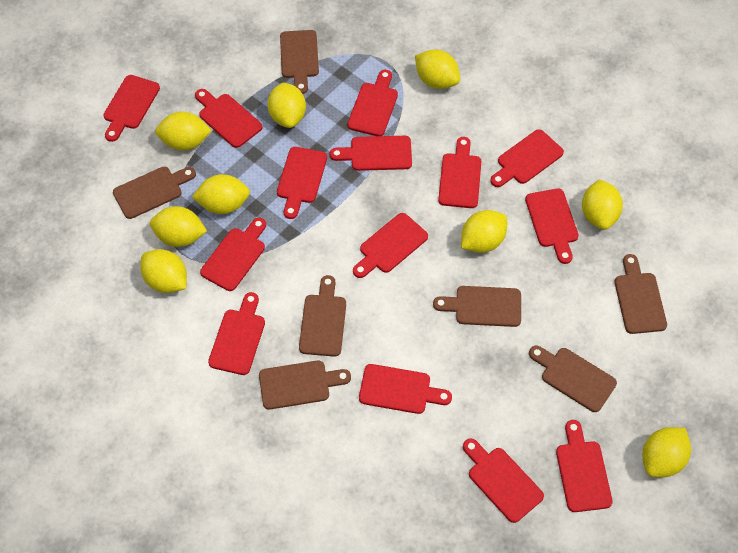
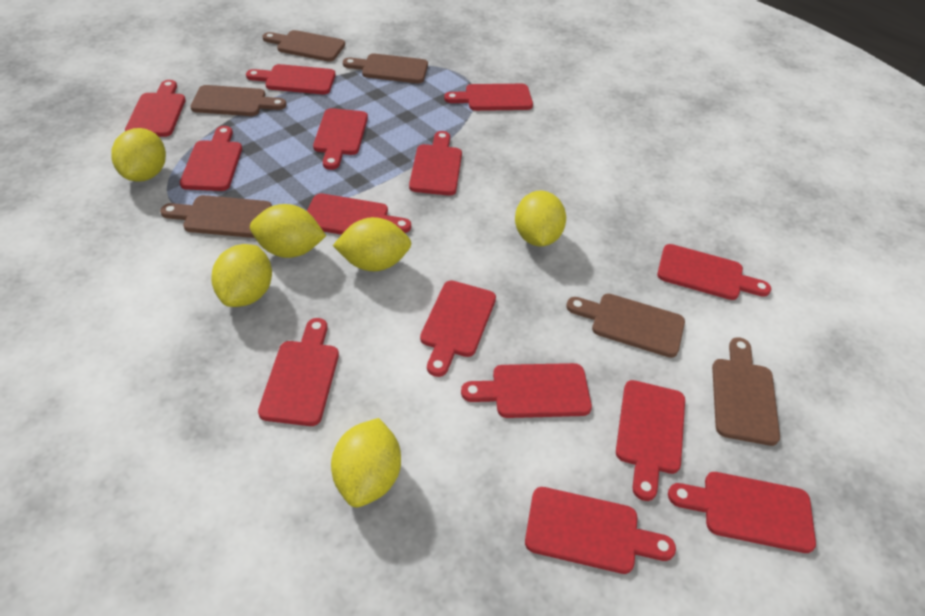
brown cutting board: [113,167,196,219] [259,360,351,410] [280,30,319,94] [299,275,346,357] [433,286,521,327] [529,346,617,412] [615,254,667,334] = 7 -> [160,195,272,238] [190,85,286,116] [262,30,345,62] [343,53,428,83] [566,294,685,358] [712,337,780,446] = 6
yellow lemon: [140,249,187,293] [150,206,207,247] [155,111,212,151] [192,174,250,214] [267,83,306,128] [415,49,460,89] [461,210,507,253] [582,179,623,230] [642,427,691,477] = 9 -> [111,128,166,182] [211,244,272,307] [250,204,326,258] [331,418,401,507] [333,217,412,271] [515,190,566,246] = 6

